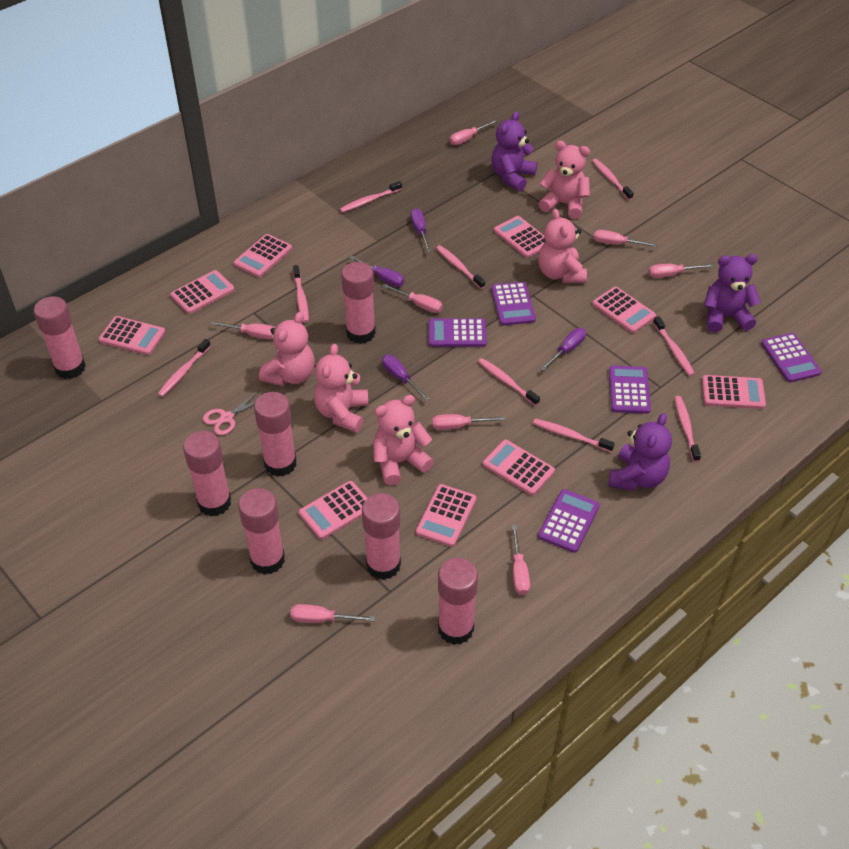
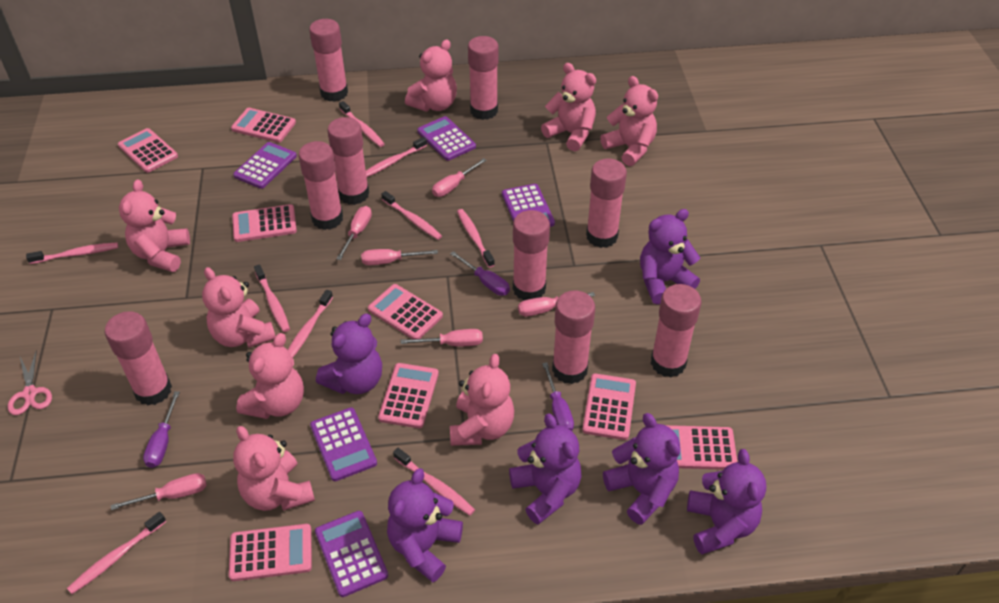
pink calculator: [99,316,166,355] [170,270,235,314] [233,234,292,277] [299,481,367,539] [416,484,477,547] [483,440,555,495] [494,216,546,258] [592,287,656,333] [702,375,766,409] = 9 -> [118,128,178,173] [229,524,312,581] [231,108,296,143] [232,204,297,242] [368,284,443,339] [378,363,439,428] [582,373,636,440] [665,425,737,470] = 8
pink glue stick: [34,296,86,379] [183,431,231,516] [238,488,285,575] [254,392,297,477] [341,262,376,344] [362,493,401,580] [438,558,478,645] = 7 -> [105,311,172,406] [298,141,343,230] [309,19,348,102] [327,117,369,205] [468,36,498,120] [513,210,550,301] [552,290,595,384] [586,159,627,248] [651,284,701,377] = 9
pink screwdriver: [210,321,276,339] [290,604,375,623] [382,284,443,313] [432,414,506,430] [449,120,498,145] [511,525,530,595] [594,230,658,247] [648,264,713,278] = 8 -> [111,473,207,510] [336,206,372,260] [361,249,438,265] [401,329,483,346] [432,158,487,197] [518,292,595,317] = 6
pink teddy bear: [259,312,315,386] [314,344,369,433] [373,395,434,486] [538,209,587,283] [539,141,590,219] = 5 -> [119,180,190,272] [202,267,275,348] [233,426,315,511] [236,333,304,419] [405,39,457,112] [450,354,514,446] [541,63,596,151] [600,76,658,166] = 8
purple screwdriver: [349,256,404,287] [382,355,429,401] [410,208,431,252] [540,328,586,371] = 4 -> [143,391,180,468] [450,251,510,296] [542,362,574,431] = 3
purple teddy bear: [491,111,537,191] [609,413,672,491] [704,254,761,333] = 3 -> [316,314,382,394] [387,468,463,582] [509,414,582,525] [603,413,680,525] [640,209,700,304] [687,449,766,555] = 6

